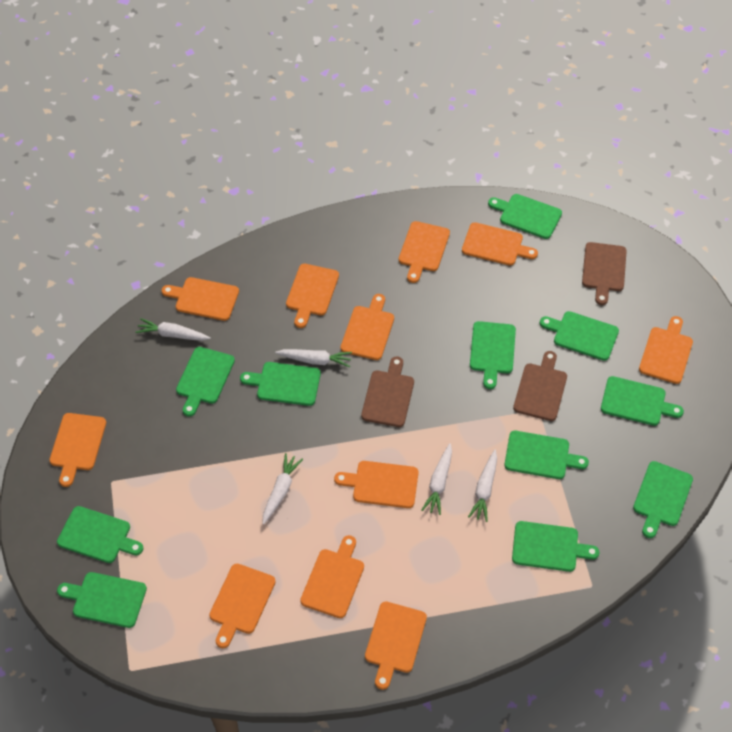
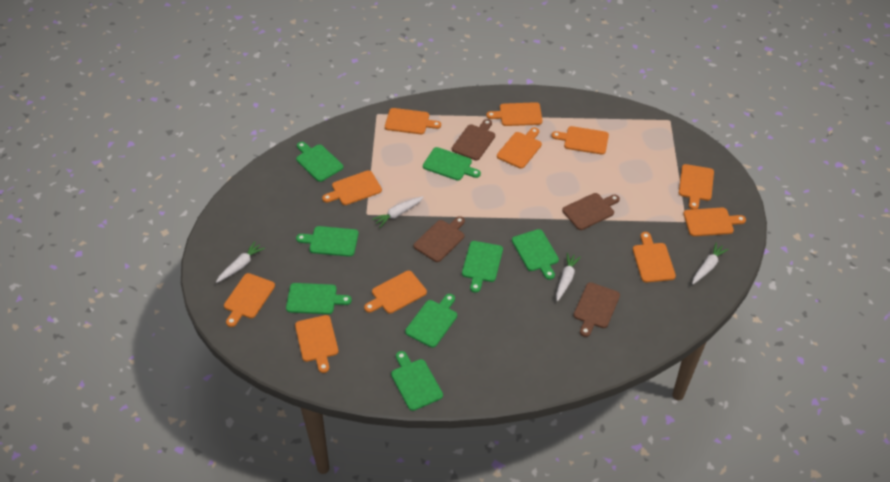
brown cutting board: [361,357,414,427] [513,351,567,421] [582,242,627,305] = 3 -> [413,216,465,262] [452,119,495,160] [562,193,620,230] [573,282,620,337] = 4
green cutting board: [57,506,144,563] [57,572,147,628] [176,347,235,417] [240,362,321,406] [470,321,516,389] [488,194,562,239] [504,431,589,479] [512,521,600,572] [539,311,619,361] [601,376,684,426] [633,461,693,538] = 11 -> [286,283,352,314] [296,142,343,182] [296,226,359,257] [391,351,443,411] [405,294,457,348] [423,147,481,181] [462,241,503,293] [512,229,559,280] = 8
white carrot: [135,318,211,341] [263,453,303,525] [275,349,352,367] [421,443,452,515] [468,450,497,522] = 5 -> [216,241,265,283] [372,196,423,228] [556,253,581,301] [692,242,729,284] = 4

